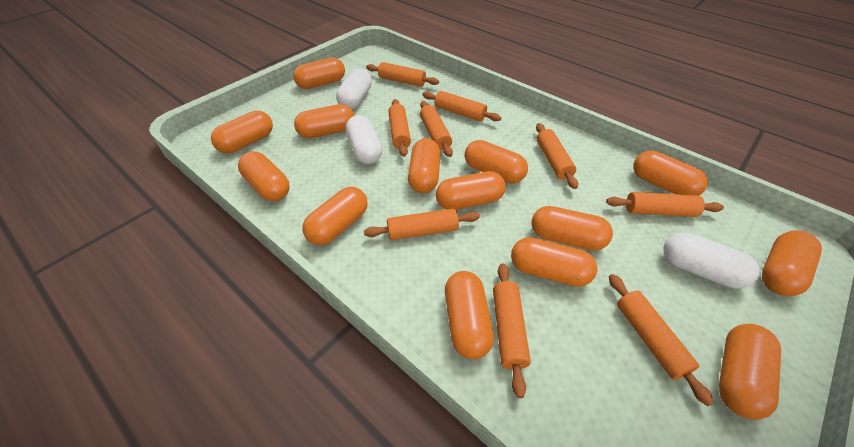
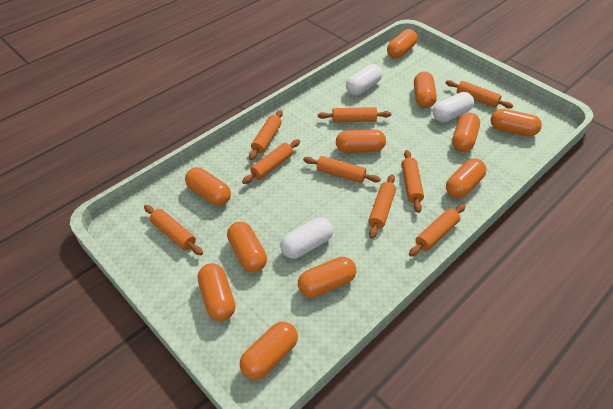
orange capsule: [211,111,273,153] [238,151,290,201] [293,57,345,89] [294,104,355,138] [302,187,367,245] [408,138,441,193] [436,171,506,210] [445,271,494,359] [465,140,528,183] [511,237,597,287] [531,206,613,251] [633,150,708,196] [719,324,781,420] [762,230,822,296] = 14 -> [185,168,231,206] [198,263,235,321] [227,222,267,272] [240,322,298,380] [298,257,356,298] [336,129,386,153] [387,29,418,59] [414,71,437,108] [446,158,486,198] [452,113,480,152] [490,109,542,136] = 11

